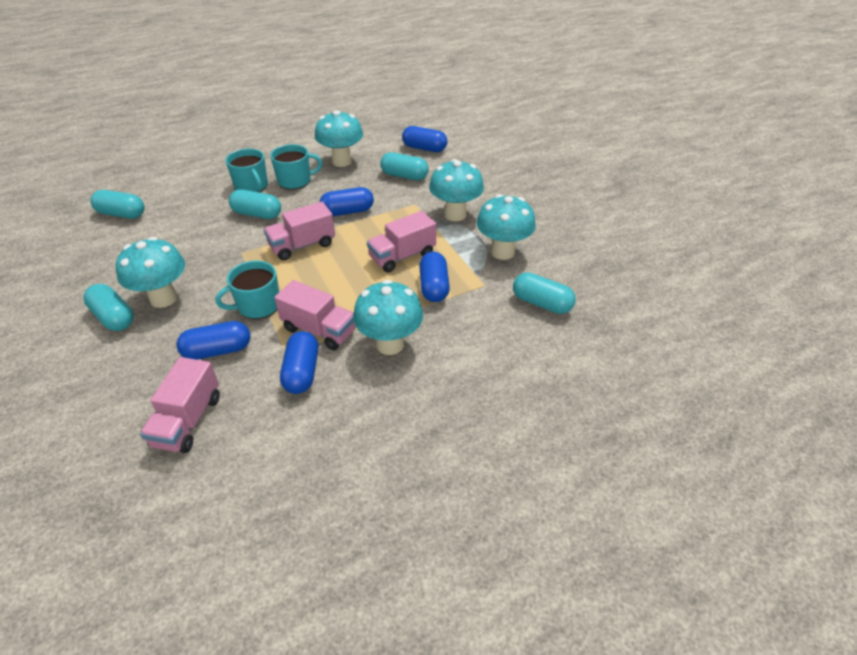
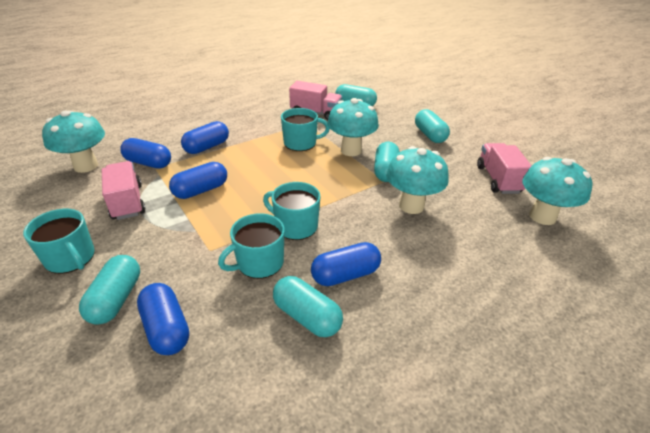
pink truck: [140,357,220,453] [264,202,335,260] [274,280,356,350] [367,211,436,272] = 4 -> [102,161,145,220] [289,81,342,120] [477,143,532,194] = 3
turquoise mug: [215,261,279,319] [225,149,268,192] [270,144,322,190] = 3 -> [23,209,95,274] [218,213,285,279] [263,182,320,240] [281,108,330,151] = 4
turquoise mushroom: [116,237,185,308] [315,110,363,167] [353,280,423,355] [429,159,484,221] [477,194,536,260] = 5 -> [42,110,105,173] [327,98,379,156] [386,146,449,214] [522,157,593,225] = 4

